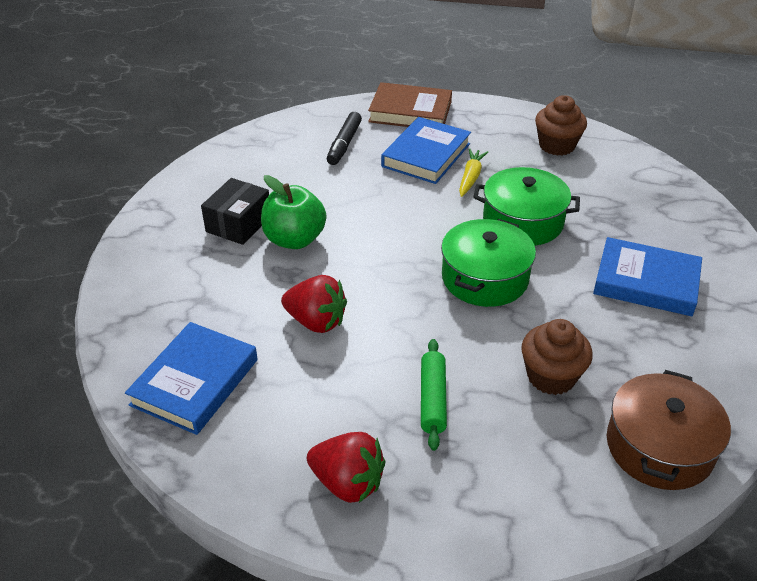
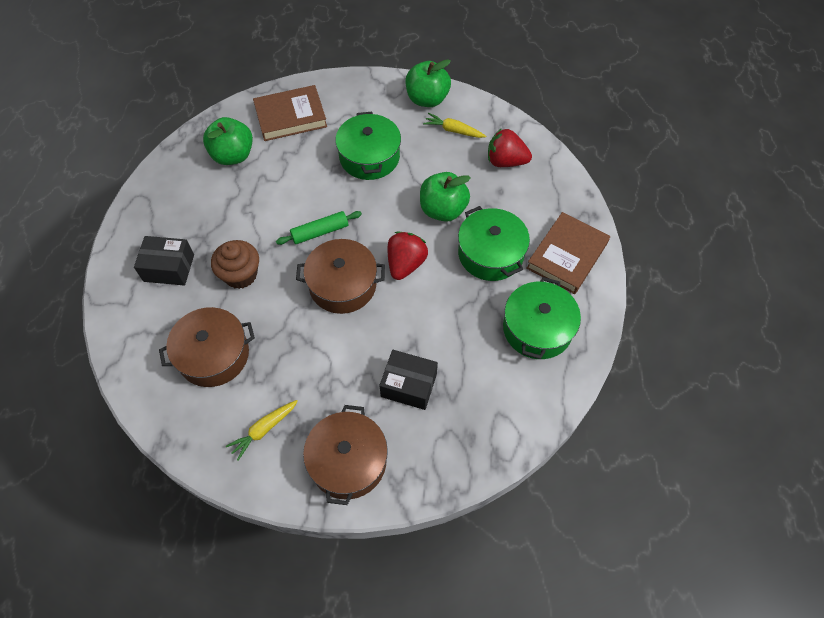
black box: [201,178,269,245] = 1 -> [134,236,194,285] [379,350,438,410] = 2
black marker: [327,112,362,165] = 1 -> none = 0
blue book: [125,322,258,435] [381,117,471,184] [593,237,702,316] = 3 -> none = 0
brown book: [368,82,452,127] = 1 -> [253,85,327,141] [526,212,610,294] = 2
brown cupcake: [521,319,593,395] [535,95,587,156] = 2 -> [211,240,259,289] = 1
brown pot: [607,370,731,490] = 1 -> [159,307,255,387] [296,239,385,314] [303,405,388,505] = 3
green apple: [261,175,326,249] = 1 -> [203,117,253,165] [406,59,451,107] [420,172,471,222] = 3
green pot: [441,219,536,307] [473,167,580,246] = 2 -> [335,112,401,180] [458,206,530,281] [503,277,581,359] = 3
yellow carrot: [459,149,488,197] = 1 -> [226,400,298,460] [423,113,486,138] = 2

